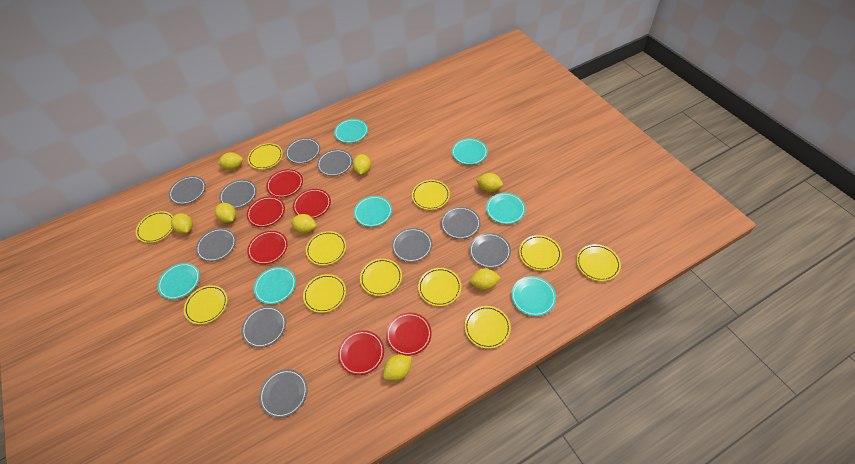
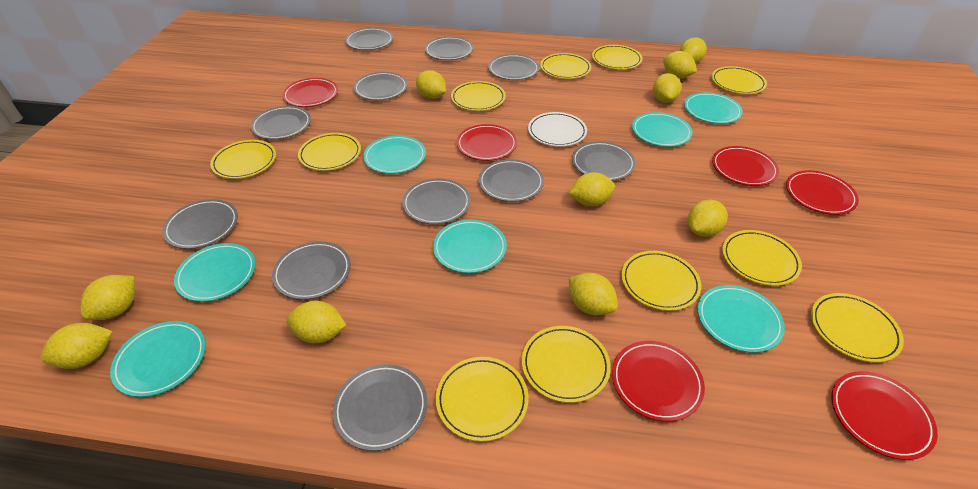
grey plate: [169,176,206,205] [196,228,236,262] [219,180,257,208] [241,306,286,348] [259,369,308,418] [285,138,320,164] [317,149,353,176] [392,228,432,262] [441,207,481,239] [469,233,511,268] = 10 -> [162,199,238,249] [251,106,311,140] [272,241,351,300] [333,364,428,451] [345,28,393,50] [354,72,408,100] [402,179,471,224] [425,37,473,60] [479,159,544,202] [488,54,539,80] [572,141,636,181] = 11
white plate: none = 0 -> [528,112,587,147] = 1
yellow lemon: [171,213,193,234] [215,203,236,223] [217,152,243,170] [290,214,316,234] [353,154,371,175] [383,355,412,381] [470,269,501,290] [476,173,503,192] = 8 -> [41,323,113,369] [81,275,135,320] [287,301,346,343] [416,70,446,99] [569,172,615,206] [569,273,618,315] [653,73,682,103] [663,51,697,78] [680,37,707,64] [688,200,728,237] = 10

